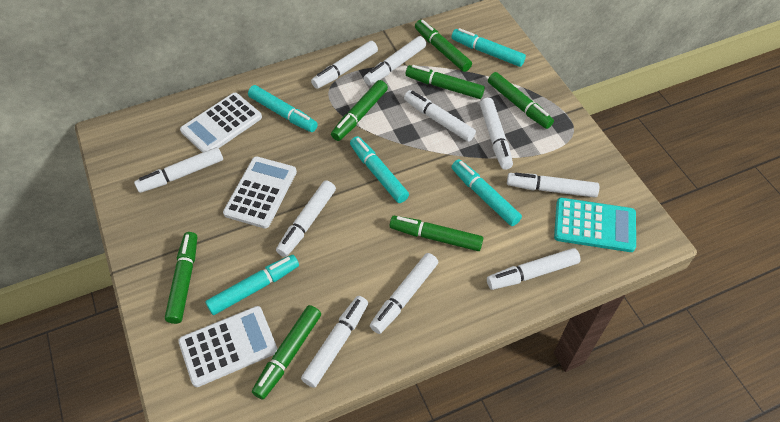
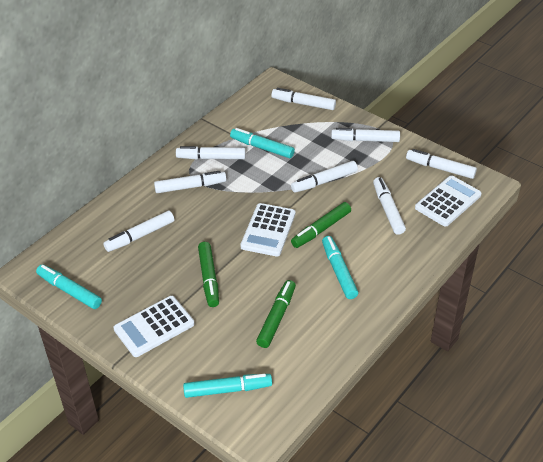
green marker: [165,232,197,324] [252,305,321,400] [331,80,388,141] [390,216,483,251] [406,65,485,99] [415,20,472,72] [488,72,554,129] = 7 -> [198,242,219,307] [256,280,296,348] [291,202,351,248] = 3
turquoise calculator: [554,198,636,252] = 1 -> none = 0
turquoise marker: [205,255,299,315] [248,85,318,132] [350,136,409,203] [451,159,522,226] [452,28,526,67] = 5 -> [36,264,102,309] [183,374,272,398] [230,128,295,158] [322,236,358,299] = 4
white marker: [134,147,223,193] [276,181,336,257] [301,296,368,388] [311,41,378,89] [364,36,426,85] [370,253,438,334] [404,90,476,142] [480,98,513,170] [487,248,581,290] [507,173,599,198] = 10 -> [103,211,174,252] [154,171,227,193] [176,146,246,160] [271,88,336,110] [291,161,358,193] [331,128,400,142] [373,177,406,235] [406,149,477,179] = 8

